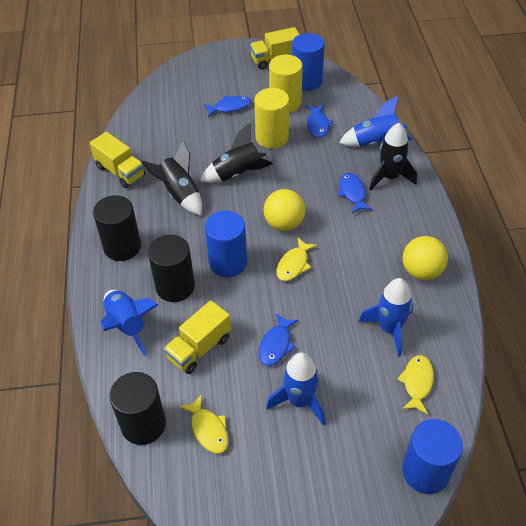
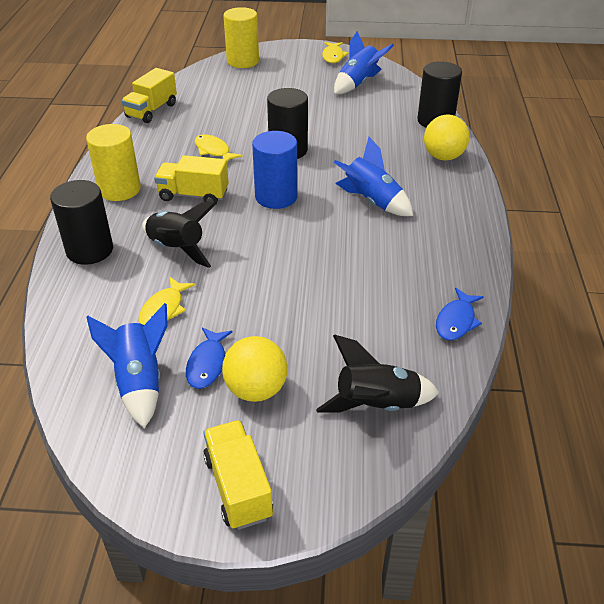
black rocket: [141,141,202,215] [201,123,273,183] [370,123,417,190] = 3 -> [142,201,217,268] [316,335,439,412] = 2
blue cylinder: [205,211,247,277] [292,33,325,91] [402,419,463,494] = 3 -> [252,131,298,209] = 1
blue fish: [203,96,251,117] [259,313,299,366] [306,105,333,138] [338,173,373,213] = 4 -> [186,327,232,389] [436,288,484,341] = 2
blue rocket: [101,290,158,356] [266,352,325,425] [339,96,412,147] [359,278,413,357] = 4 -> [86,303,168,428] [334,31,394,94] [334,137,413,216] = 3

